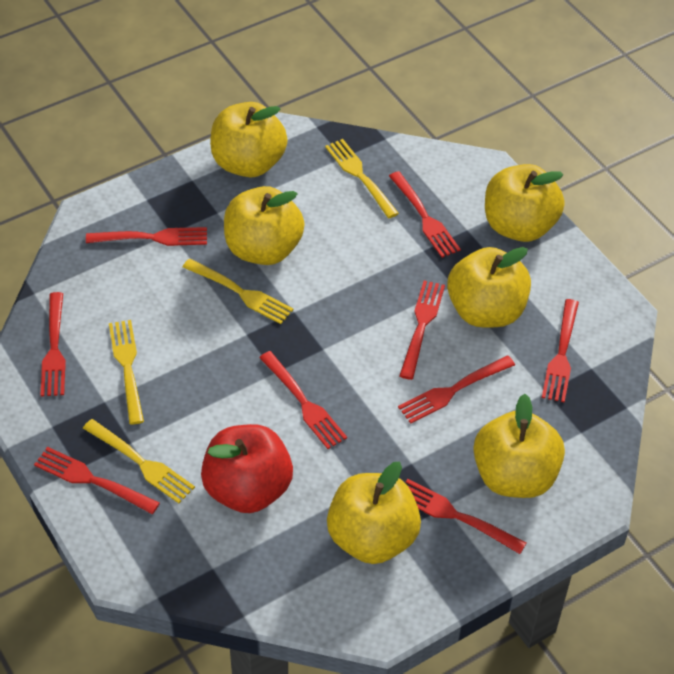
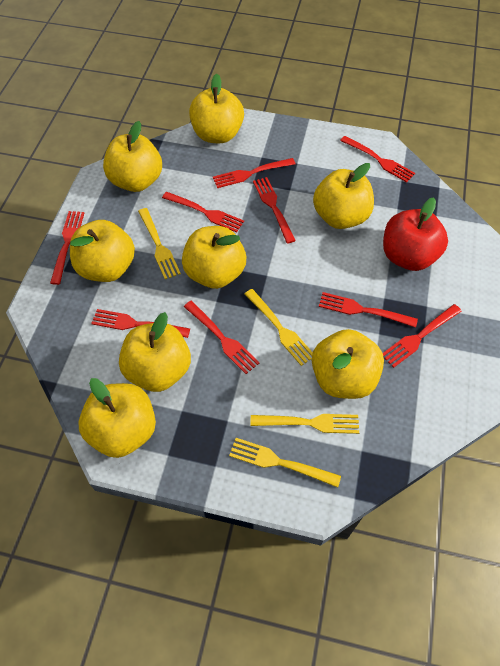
yellow apple: [210,102,288,178] [224,186,305,265] [327,462,421,564] [447,247,531,327] [473,394,565,498] [485,164,565,242] = 6 -> [70,220,135,282] [79,378,156,458] [103,121,162,192] [119,312,191,392] [182,226,246,289] [189,74,244,143] [312,329,384,399] [313,163,374,229] = 8

